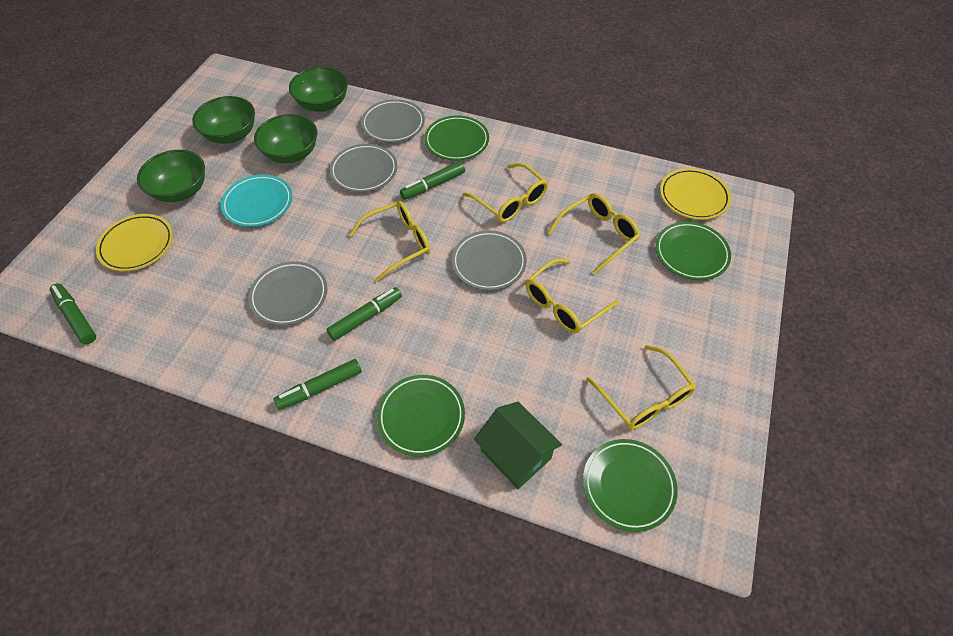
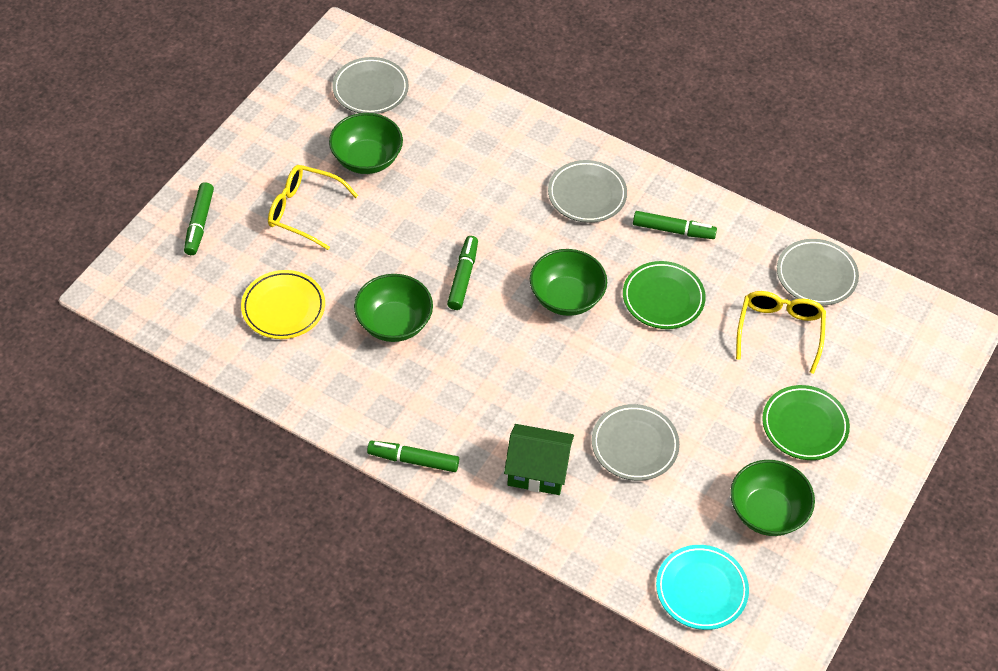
green plate: [377,375,465,456] [424,115,489,161] [583,439,678,532] [655,222,731,280] = 4 -> [623,261,706,329] [762,385,850,460] = 2
yellow glasses: [349,201,430,282] [463,163,548,223] [525,258,619,334] [548,193,640,274] [586,345,696,430] = 5 -> [268,165,358,250] [736,291,826,374] = 2
yellow plate: [96,214,173,271] [660,168,731,220] = 2 -> [241,270,325,339] = 1

